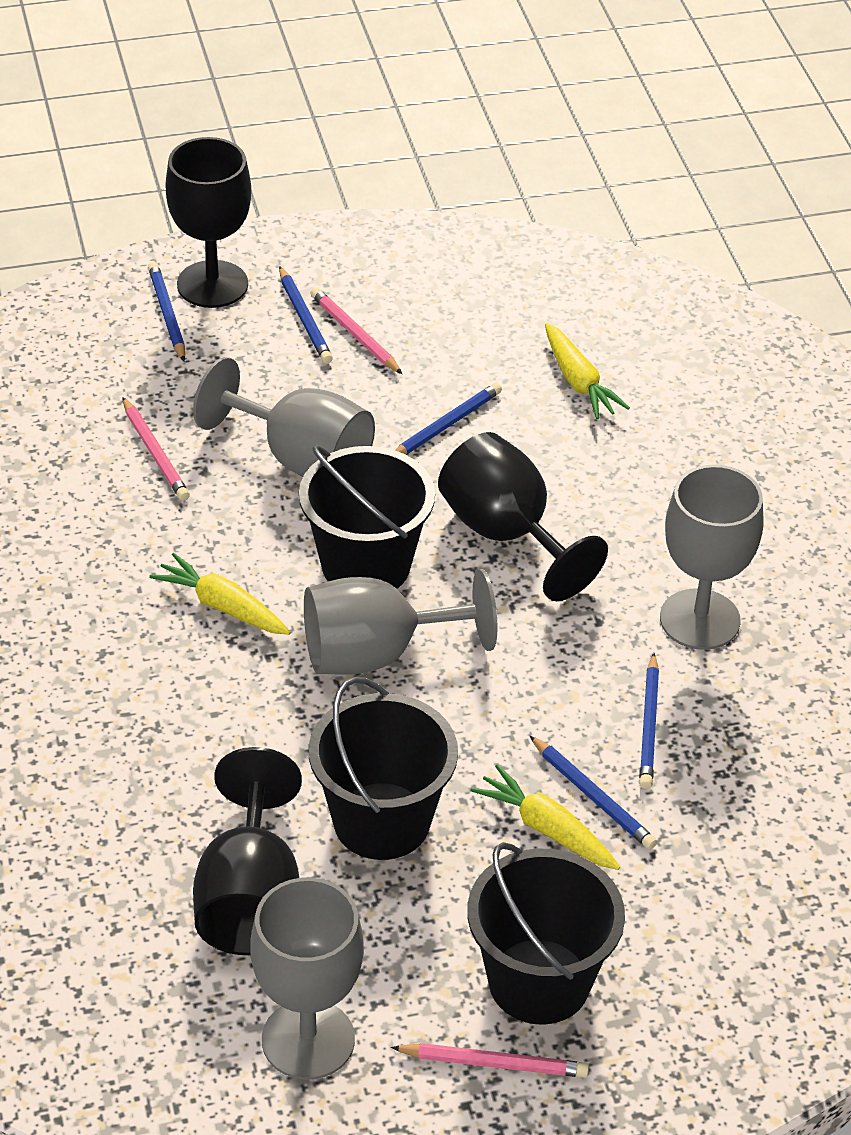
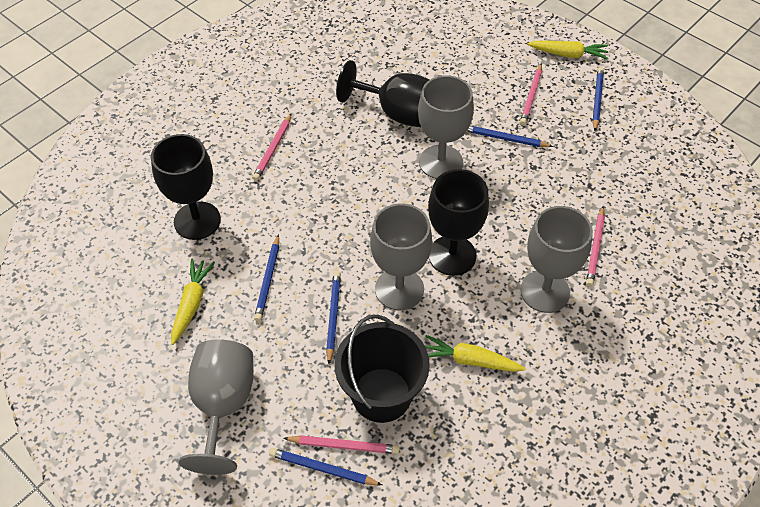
black bucket: [299,445,435,589] [309,677,458,860] [467,842,625,1024] = 3 -> [334,315,430,423] = 1
pink pencil: [122,397,190,501] [310,288,402,374] [391,1043,589,1078] = 3 -> [252,113,292,181] [283,435,400,454] [520,63,542,125] [586,206,605,287] = 4

